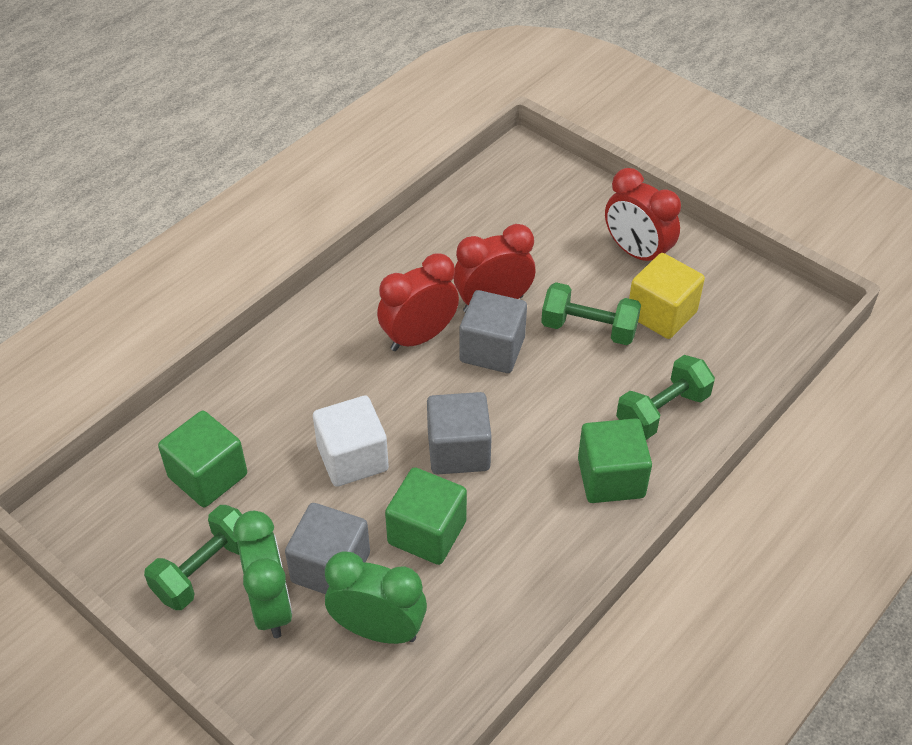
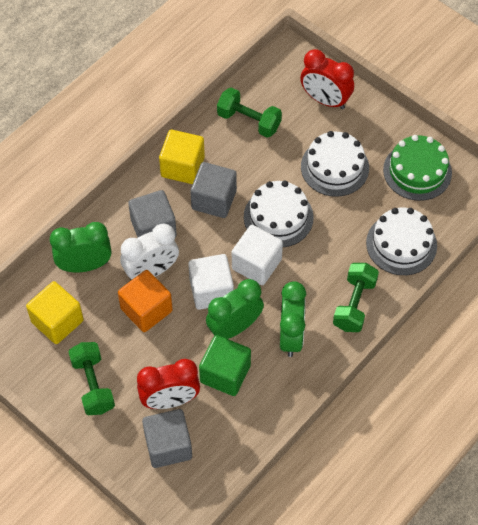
green cake: none = 0 -> [383,135,452,201] = 1
green clock: [233,511,293,638] [325,551,427,644] = 2 -> [50,222,111,273] [206,279,264,339] [280,281,306,357] = 3
green cube: [158,411,247,507] [385,467,467,565] [578,418,652,503] = 3 -> [199,335,251,396] = 1
orange cube: none = 0 -> [118,270,173,332] = 1
red clock: [377,253,459,351] [453,224,535,312] [605,168,681,261] = 3 -> [137,359,200,409] [300,49,354,109] = 2
white cake: none = 0 -> [244,181,314,247] [301,131,369,197] [366,208,437,275] = 3
white clock: none = 0 -> [120,223,179,280] = 1
white cube: [313,395,389,487] = 1 -> [188,254,234,310] [232,225,283,285] = 2
yellow cube: [629,253,705,339] = 1 -> [26,281,84,344] [159,130,205,184] = 2

